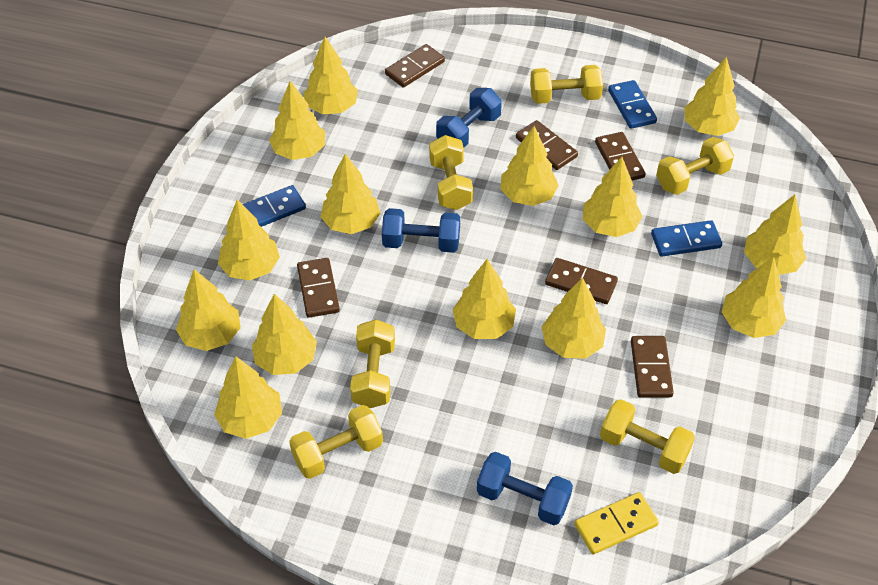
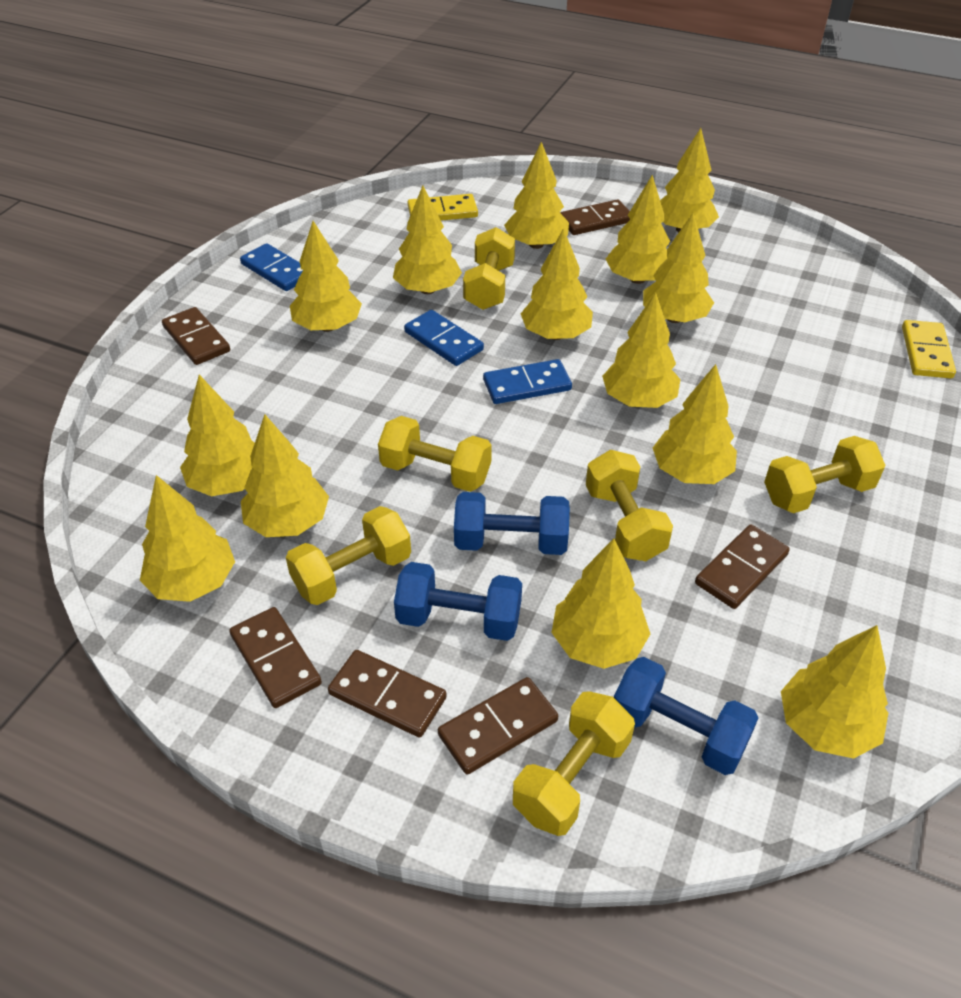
yellow domino: [574,492,659,554] = 1 -> [408,194,478,221] [902,320,956,378] = 2

